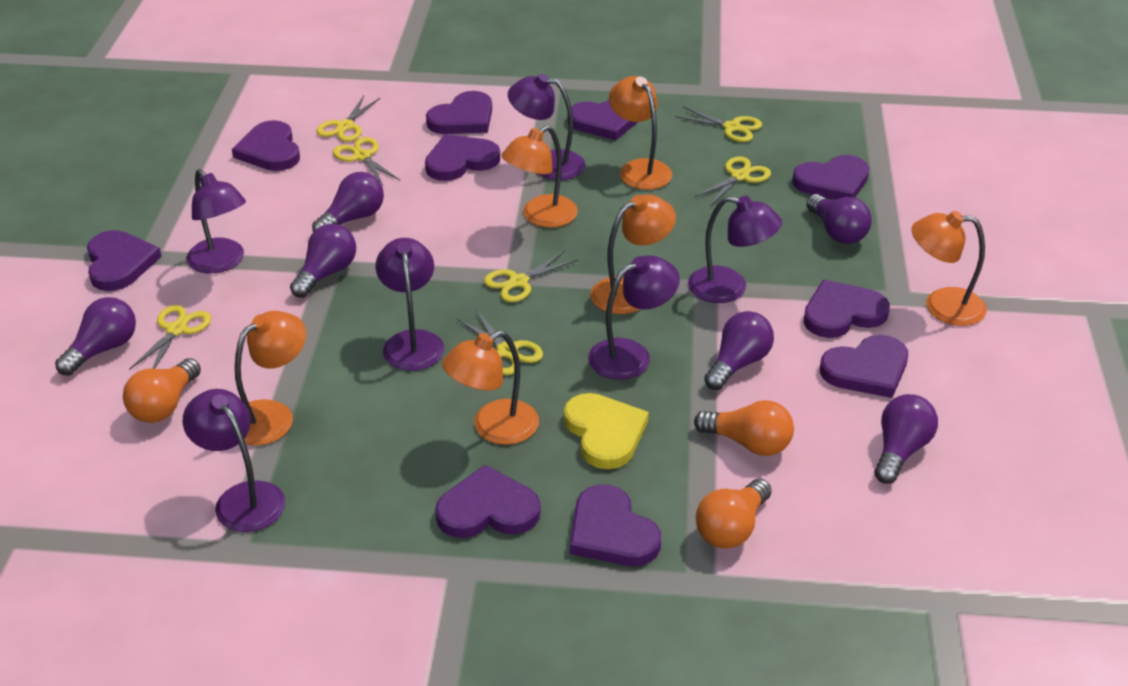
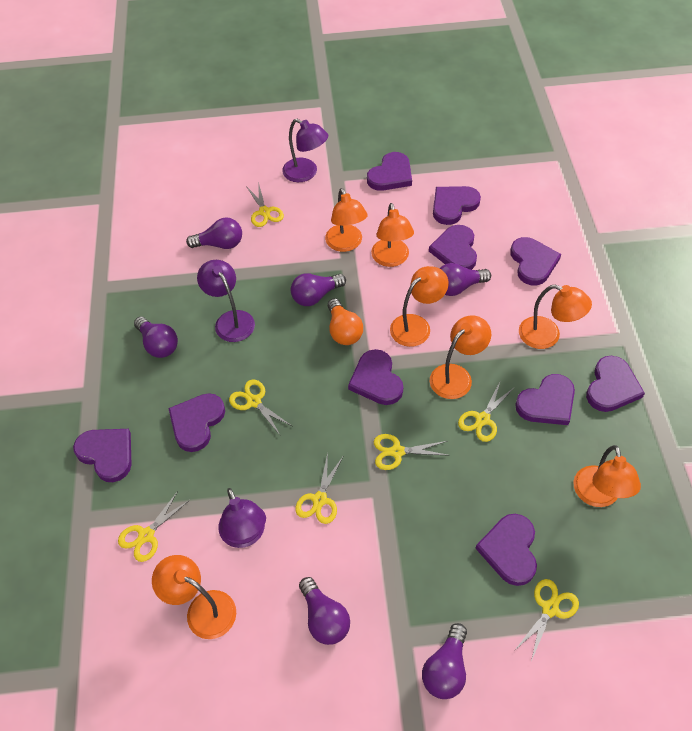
orange lamp: [235,311,306,446] [442,331,539,445] [501,125,578,228] [590,194,676,314] [609,76,672,190] [911,211,987,326] = 6 -> [152,555,236,639] [325,188,368,252] [371,203,414,267] [390,266,449,347] [430,315,491,399] [519,285,592,349] [573,445,641,507] = 7
orange light bulb: [123,358,201,423] [694,400,794,456] [696,479,772,549] = 3 -> [328,298,363,345] = 1
purple lamp: [183,389,285,532] [186,169,246,273] [376,238,444,371] [508,74,586,180] [588,255,680,380] [688,196,782,303] = 6 -> [197,260,255,342] [218,488,266,548] [282,119,328,182] = 3
yellow heart: [564,393,649,469] = 1 -> none = 0

